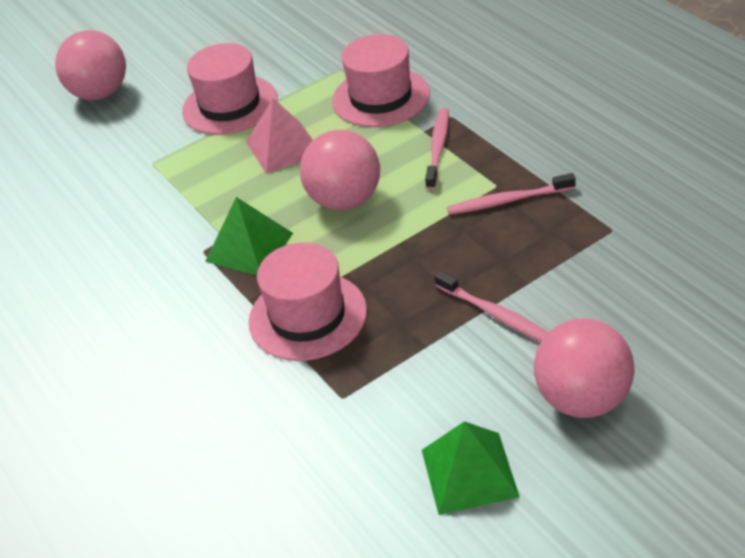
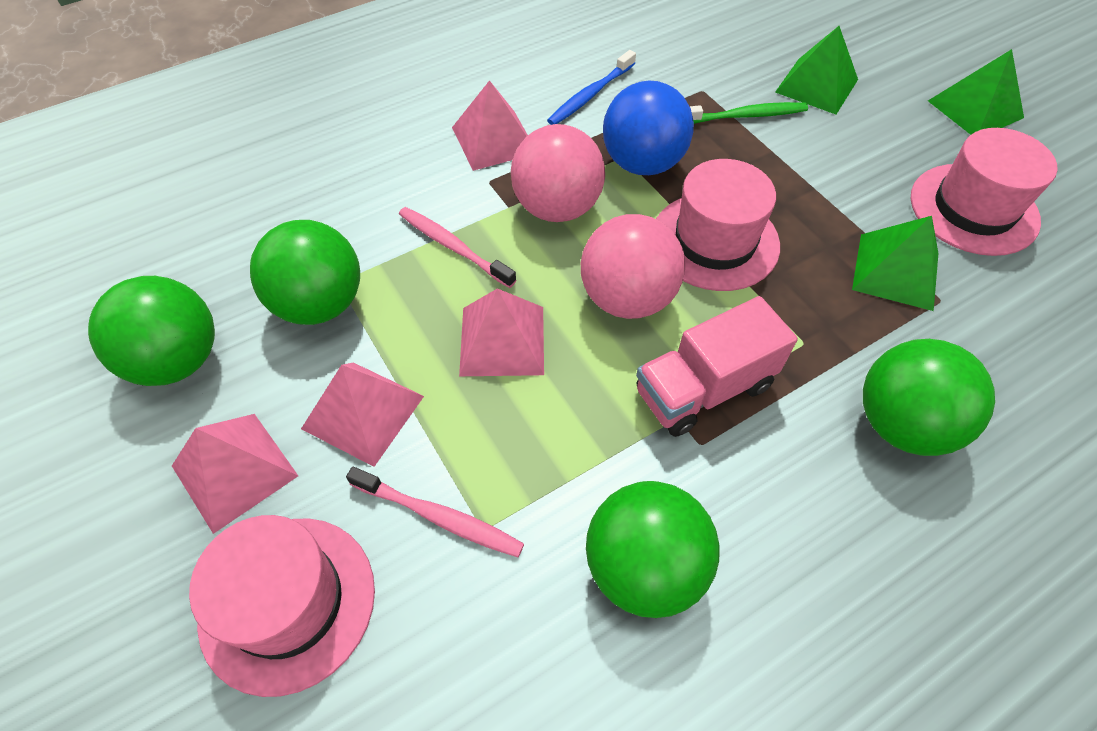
blue ball: none = 0 -> [603,80,694,175] = 1
blue toothbrush: none = 0 -> [547,50,636,125] = 1
green ball: none = 0 -> [88,276,215,386] [250,220,360,325] [586,481,720,618] [863,339,995,456] = 4
green pyramid: [205,197,293,275] [422,421,520,515] = 2 -> [775,26,858,114] [852,216,938,311] [928,49,1024,135] = 3
green toothbrush: none = 0 -> [690,102,808,124] = 1
pink ball: [55,30,126,100] [300,130,380,210] [534,319,635,418] = 3 -> [511,124,605,222] [581,214,685,319] = 2
pink pyramid: [246,98,313,174] = 1 -> [172,414,298,534] [301,362,424,467] [452,80,528,171] [459,288,544,376] = 4
pink toothbrush: [425,108,449,190] [434,271,548,342] [447,173,576,215] = 3 -> [346,467,524,557] [399,207,516,288] = 2
pink truck: none = 0 -> [636,296,798,437] = 1

